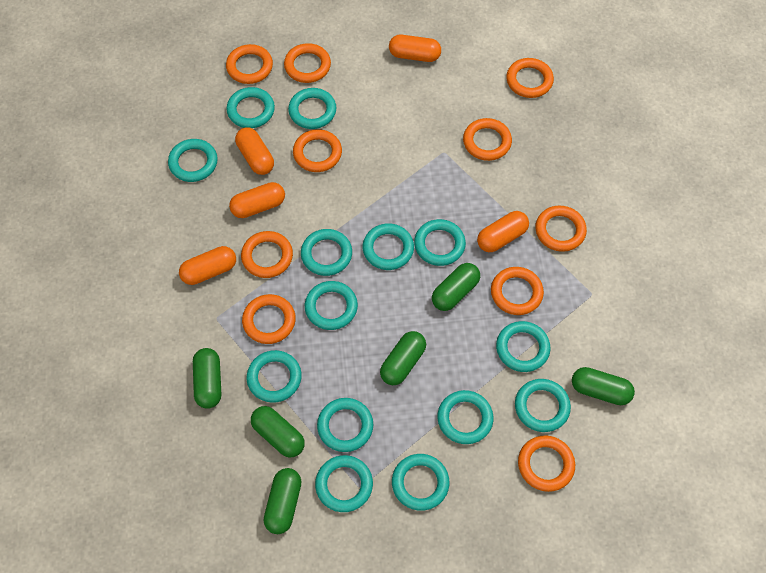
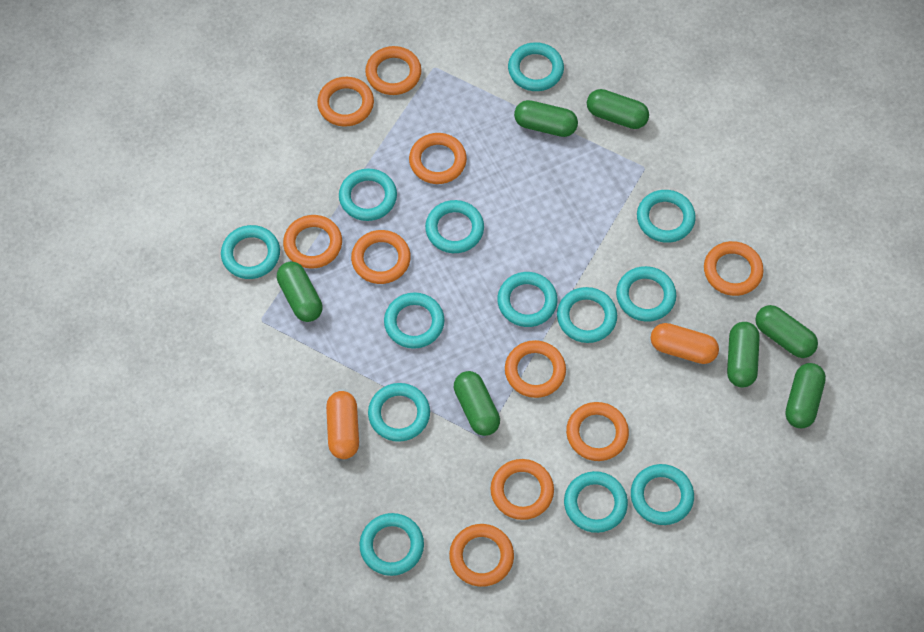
green capsule: [193,348,221,409] [251,406,305,458] [264,468,301,534] [380,331,426,385] [432,263,480,311] [572,367,635,405] = 6 -> [277,262,323,322] [454,371,500,436] [514,100,578,137] [587,89,649,129] [727,322,760,388] [755,305,818,358] [785,363,826,428] = 7
orange capsule: [179,246,236,285] [229,182,285,218] [235,127,274,175] [389,35,441,62] [477,211,529,252] = 5 -> [326,391,359,459] [651,323,719,364] = 2
turquoise ring: [168,139,218,182] [227,87,275,128] [247,350,302,403] [288,88,336,129] [301,229,352,276] [305,281,358,330] [315,455,373,512] [317,398,373,452] [363,223,414,270] [392,454,449,511] [414,219,466,266] [437,390,493,444] [496,321,551,372] [515,379,571,432] = 14 -> [221,225,280,279] [339,168,397,221] [359,513,424,576] [368,383,430,442] [384,292,445,349] [425,200,484,253] [497,272,558,327] [508,42,564,91] [557,287,617,343] [564,471,628,533] [616,266,676,322] [631,464,694,525] [637,190,696,243] = 13

